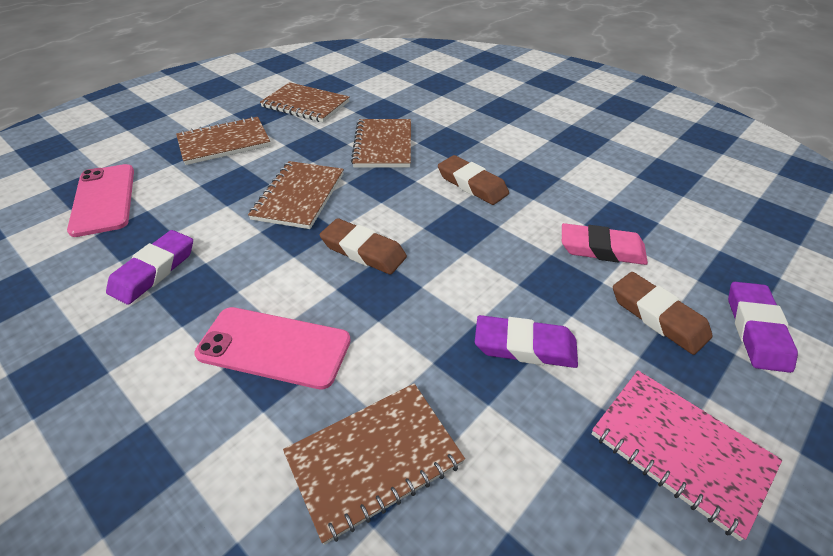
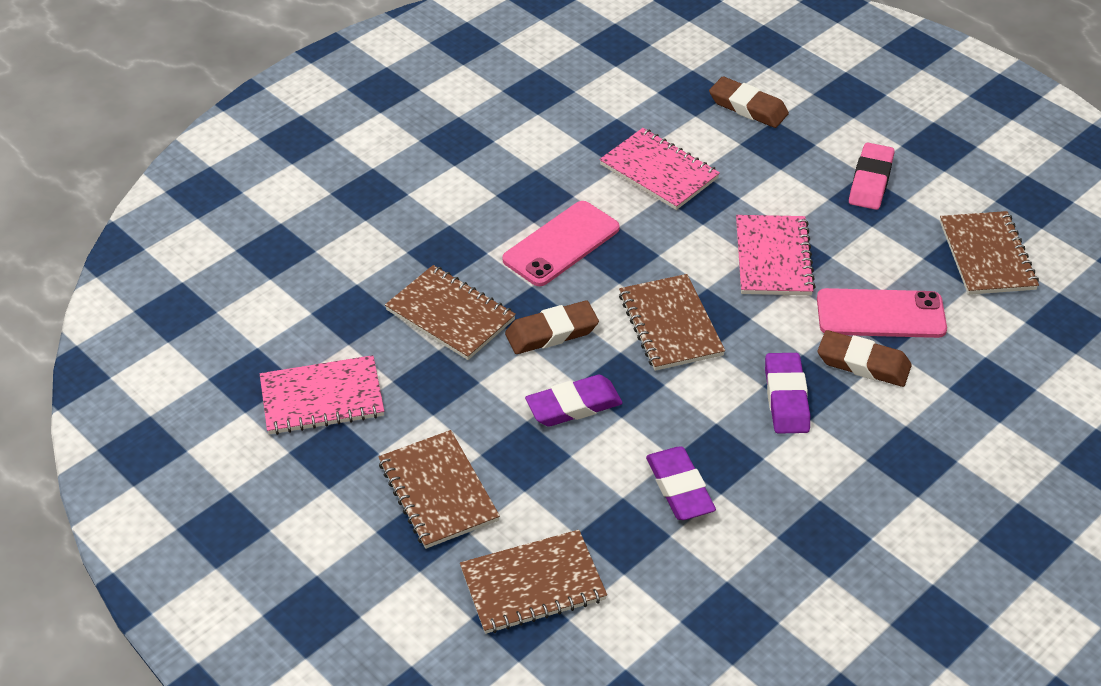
pink notebook: [592,370,782,541] = 1 -> [260,355,384,435] [599,128,720,210] [736,215,816,295] = 3

